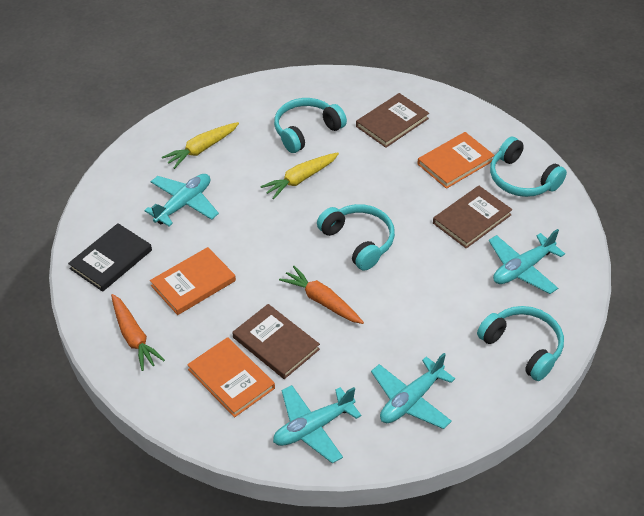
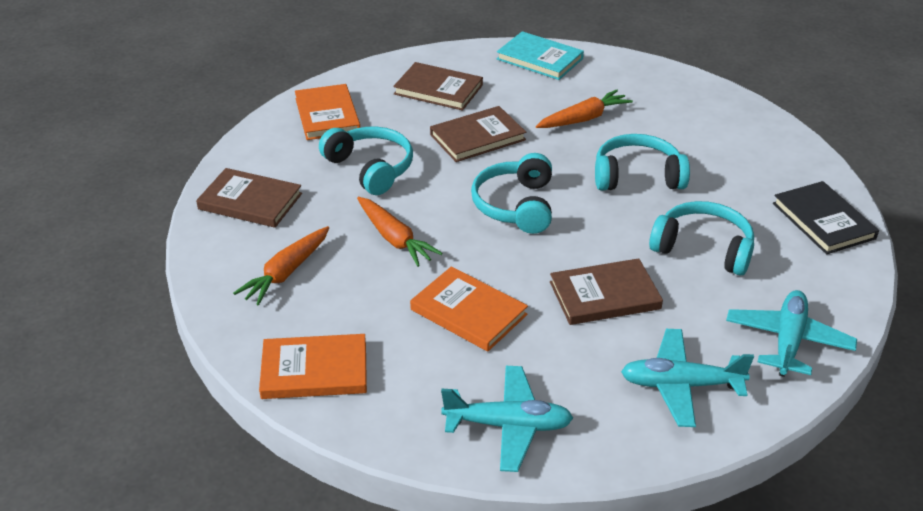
brown book: [232,304,320,379] [356,93,429,148] [433,186,513,249] = 3 -> [196,168,302,228] [393,62,483,111] [430,106,526,162] [550,258,663,325] = 4
orange carrot: [111,294,165,371] [279,266,364,324] = 2 -> [233,226,329,306] [357,197,443,267] [536,90,633,128] = 3
turquoise book: none = 0 -> [497,31,584,80] = 1
turquoise plane: [144,174,219,226] [273,385,361,463] [371,353,455,429] [489,229,565,294] = 4 -> [441,366,573,472] [621,329,754,427] [726,290,857,377] = 3
yellow carrot: [162,122,239,169] [260,153,339,199] = 2 -> none = 0

